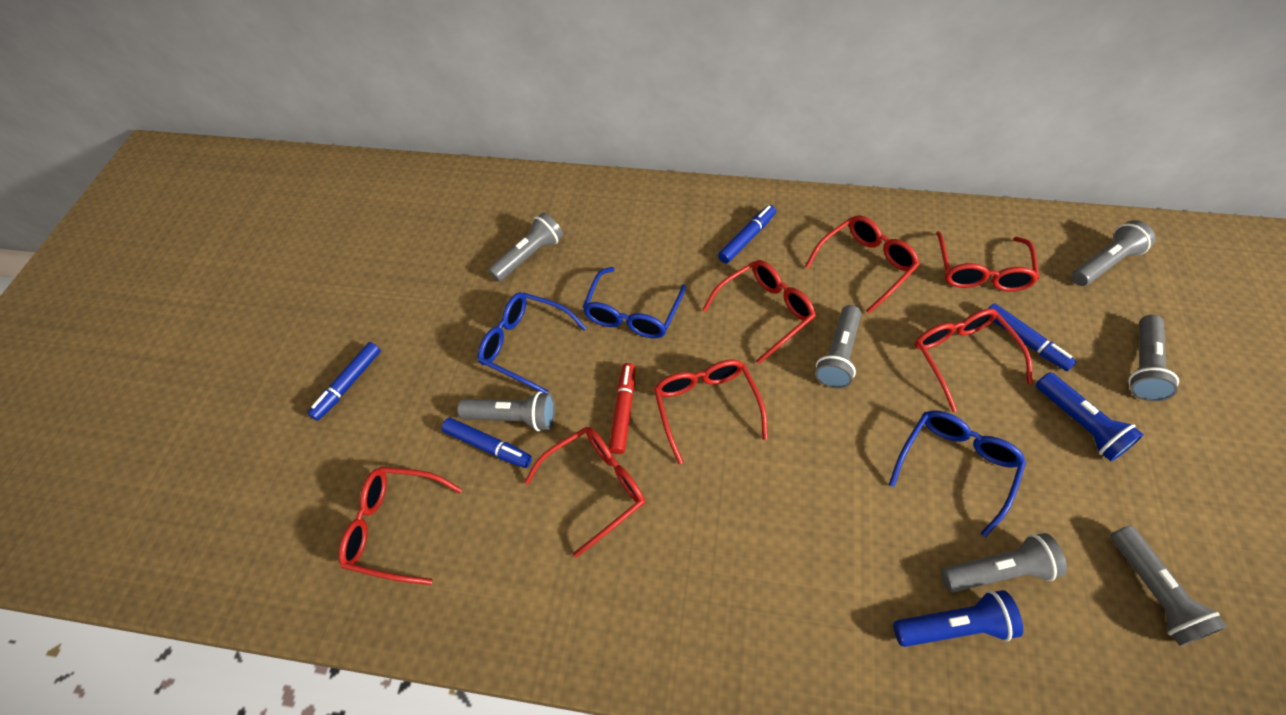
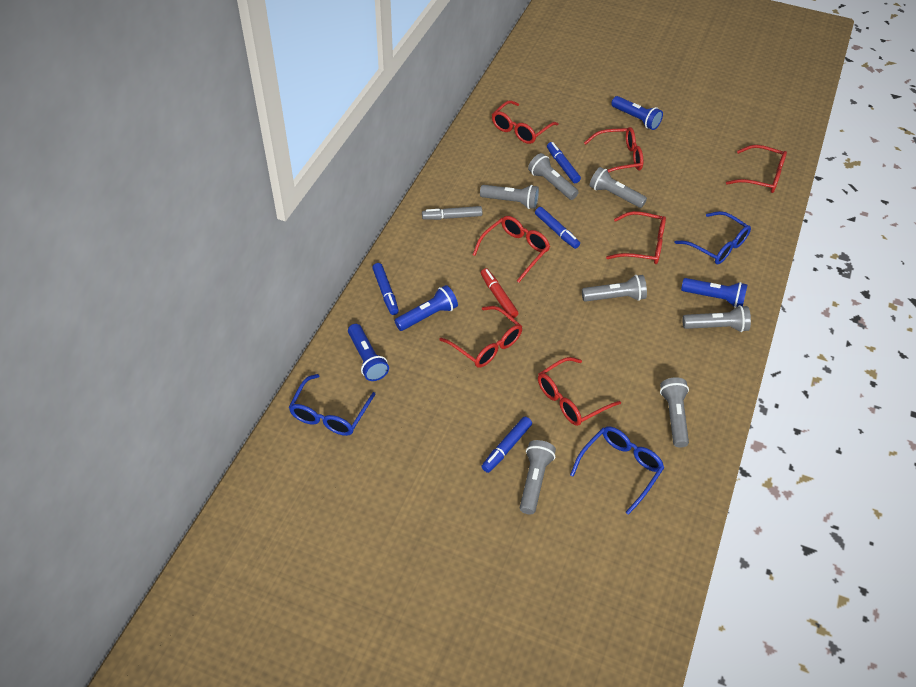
blue flashlight: [893,590,1023,647] [1036,372,1144,461] = 2 -> [348,324,389,381] [394,285,458,331] [611,96,663,130] [681,278,748,308] = 4
grey marker: none = 0 -> [422,206,482,220] = 1

